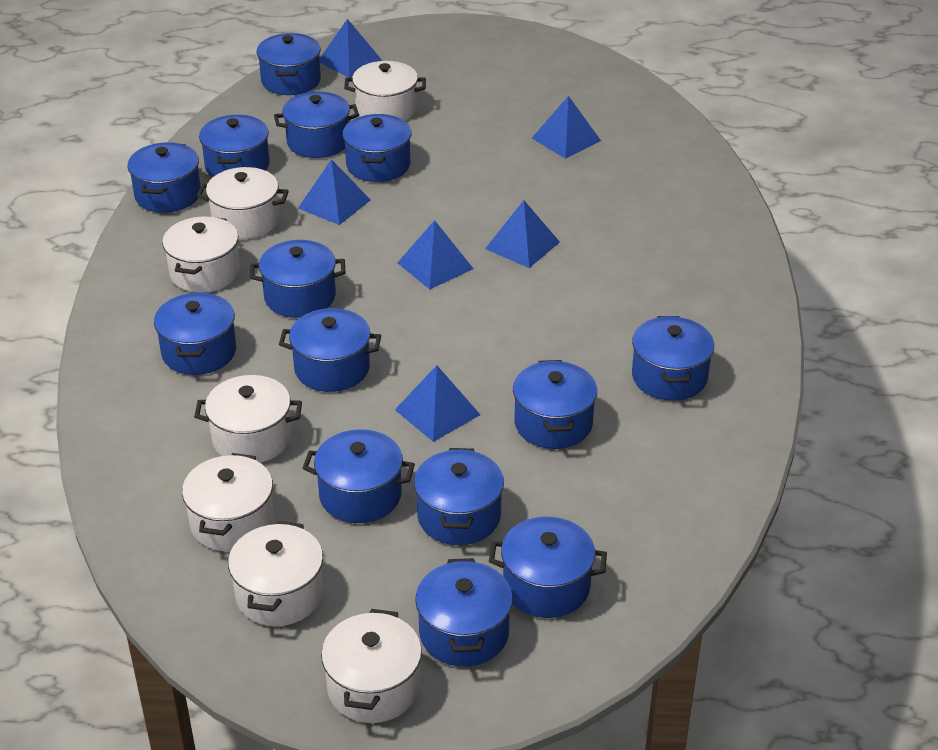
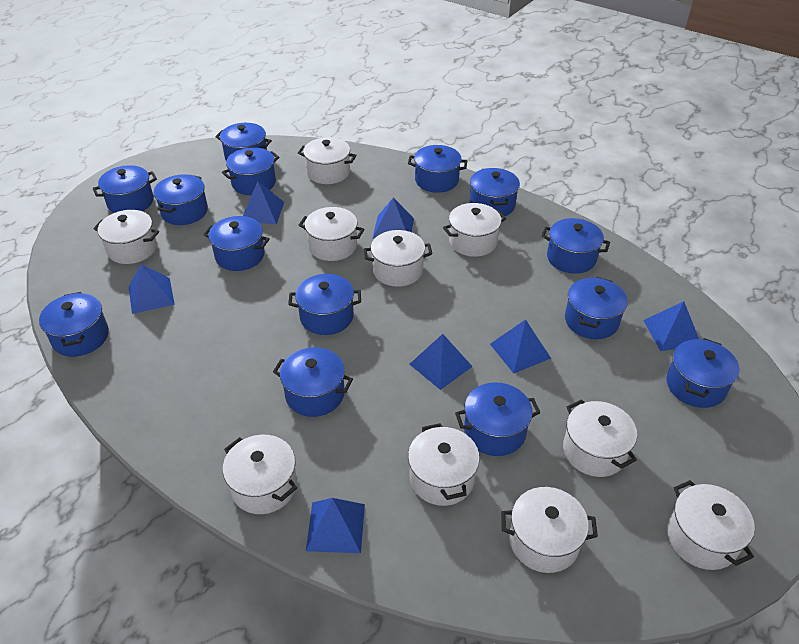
blue pyramid: [298,159,371,225] [320,19,382,78] [395,365,480,442] [397,220,473,289] [485,200,560,268] [532,96,601,159] = 6 -> [129,264,175,314] [243,181,284,224] [306,498,365,553] [372,198,414,239] [410,334,473,390] [490,319,551,373] [643,301,699,351] = 7
white pot: [162,216,240,292] [182,453,274,551] [194,375,302,463] [197,167,289,239] [228,521,323,626] [321,609,422,723] [344,61,426,121] = 7 -> [93,210,159,264] [223,435,297,514] [298,137,356,184] [299,207,364,261] [364,230,432,287] [408,423,480,506] [443,203,506,257] [501,487,598,573] [563,399,637,477] [667,480,755,570] = 10

